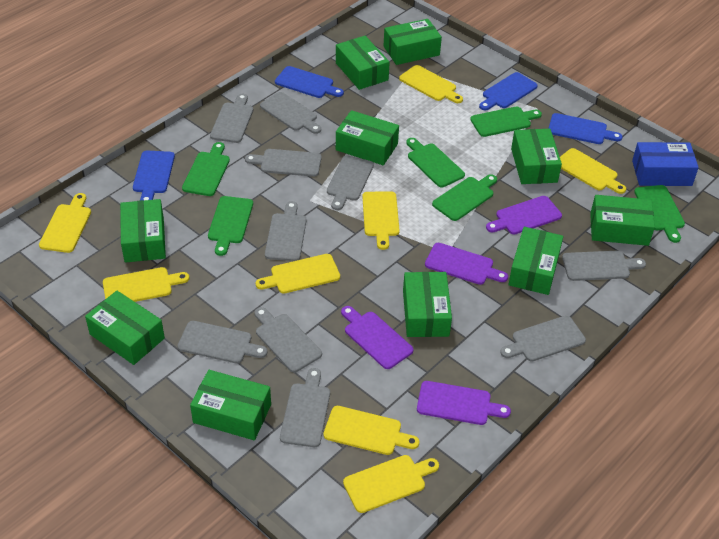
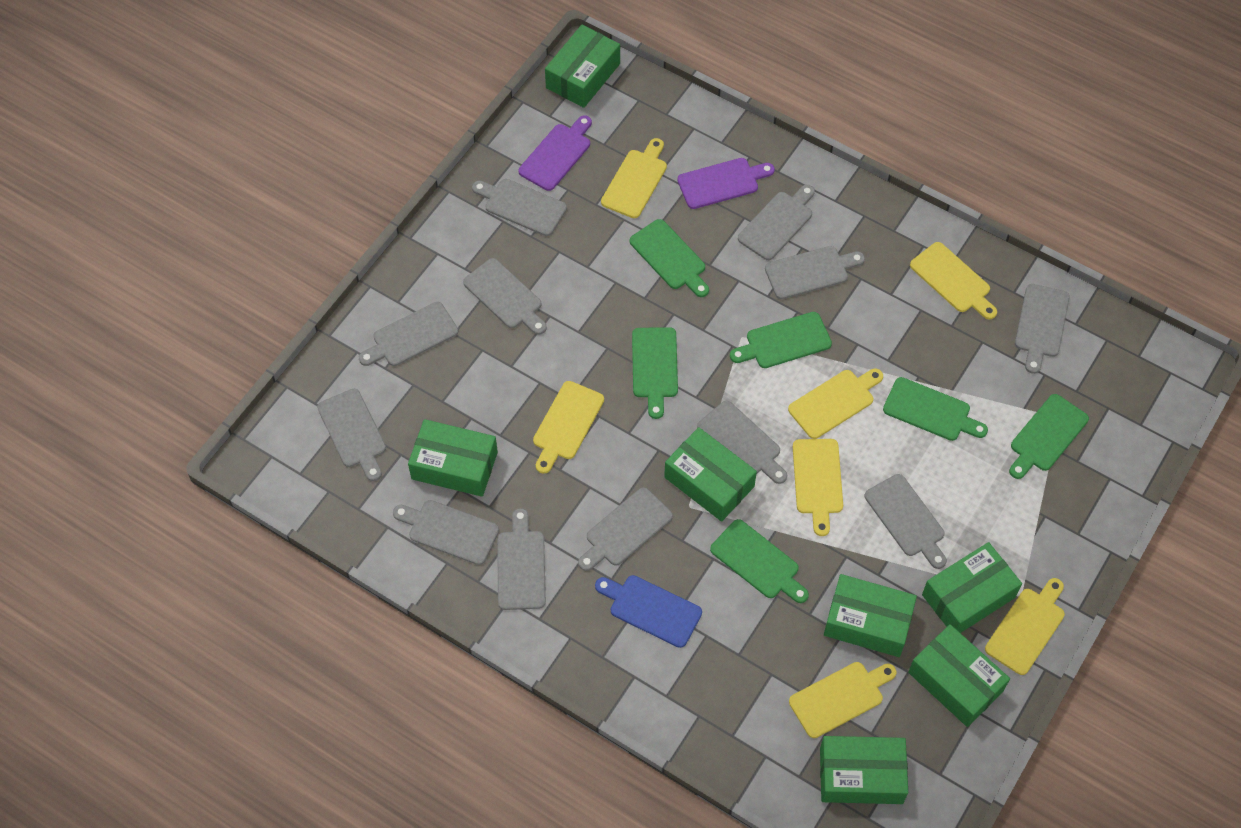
blue box: [632,142,699,186] = 1 -> none = 0
blue cutting board: [133,150,175,200] [275,66,344,98] [479,72,538,110] [548,113,623,144] = 4 -> [595,575,702,648] = 1
green box: [85,291,165,365] [120,199,166,263] [190,370,271,440] [336,36,390,90] [336,110,399,165] [384,19,442,65] [403,272,452,337] [508,227,563,295] [511,129,562,184] [590,195,655,246] = 10 -> [408,419,498,497] [545,25,620,108] [664,427,757,522] [820,736,908,804] [824,574,917,657] [908,624,1010,727] [922,542,1022,633] = 7
grey cutting board: [177,321,267,364] [210,94,253,143] [245,149,322,177] [255,307,322,372] [260,92,321,134] [265,201,306,261] [280,368,330,447] [327,156,374,210] [500,316,586,362] [562,251,646,281] = 10 -> [317,389,386,481] [359,302,458,366] [393,500,499,565] [463,258,547,335] [472,179,567,236] [497,508,546,610] [578,487,673,571] [697,401,787,484] [738,185,815,260] [765,246,865,299] [865,474,947,569] [1015,284,1070,374] = 12
purple cutting board: [341,306,414,369] [417,381,511,425] [425,243,508,285] [486,196,562,235] = 4 -> [518,115,592,191] [677,158,775,209] = 2
yellow cutting board: [39,193,91,253] [103,267,189,302] [255,254,340,294] [323,406,419,455] [343,455,439,513] [362,191,400,250] [399,65,463,103] [560,148,626,194] = 8 -> [533,381,604,474] [601,138,667,218] [788,369,883,439] [789,662,896,738] [793,439,843,536] [910,242,997,319] [985,578,1065,675] = 7

